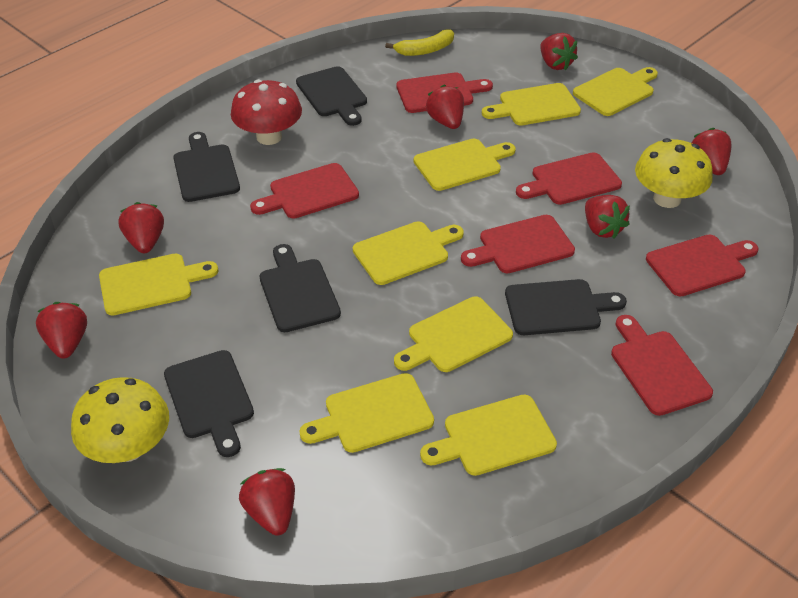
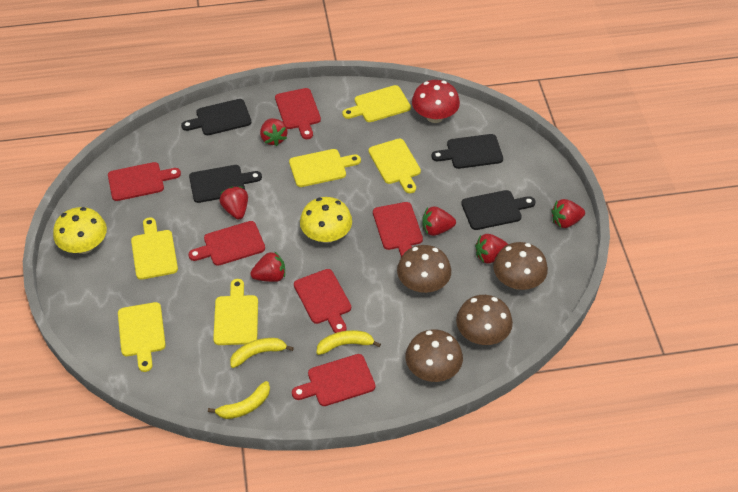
black cutting board: [164,350,254,457] [173,132,240,202] [259,244,341,332] [296,66,367,126] [505,279,627,335] = 5 -> [181,99,252,135] [189,165,262,203] [432,134,503,169] [461,190,535,230] = 4
brown mushroom: none = 0 -> [397,245,451,293] [405,329,463,382] [456,295,513,345] [493,242,548,290] = 4
red strawberry: [36,302,87,359] [118,202,164,253] [239,468,295,536] [426,84,464,129] [540,33,578,71] [585,195,630,239] [691,128,731,175] = 7 -> [219,186,248,219] [250,251,285,282] [260,118,288,146] [422,206,456,236] [475,234,508,264] [551,199,585,228] = 6
yellow banana: [385,29,454,56] = 1 -> [208,381,270,419] [230,338,294,368] [316,330,381,355] = 3
yellow cutting board: [99,254,218,315] [299,373,434,453] [353,221,464,285] [394,297,513,372] [414,138,516,191] [420,394,557,476] [482,83,581,125] [573,67,658,116] = 8 -> [118,302,166,372] [131,217,178,280] [213,279,258,345] [289,149,361,187] [342,85,411,122] [369,138,421,193] = 6

